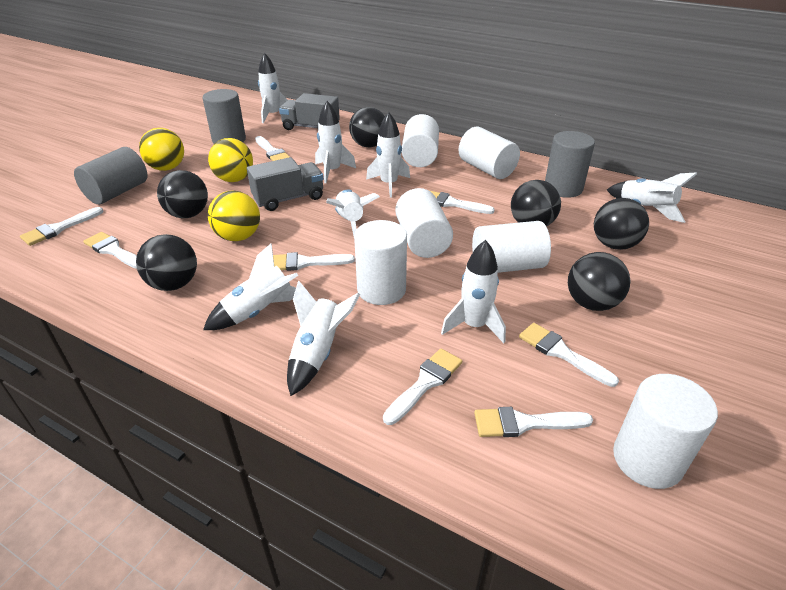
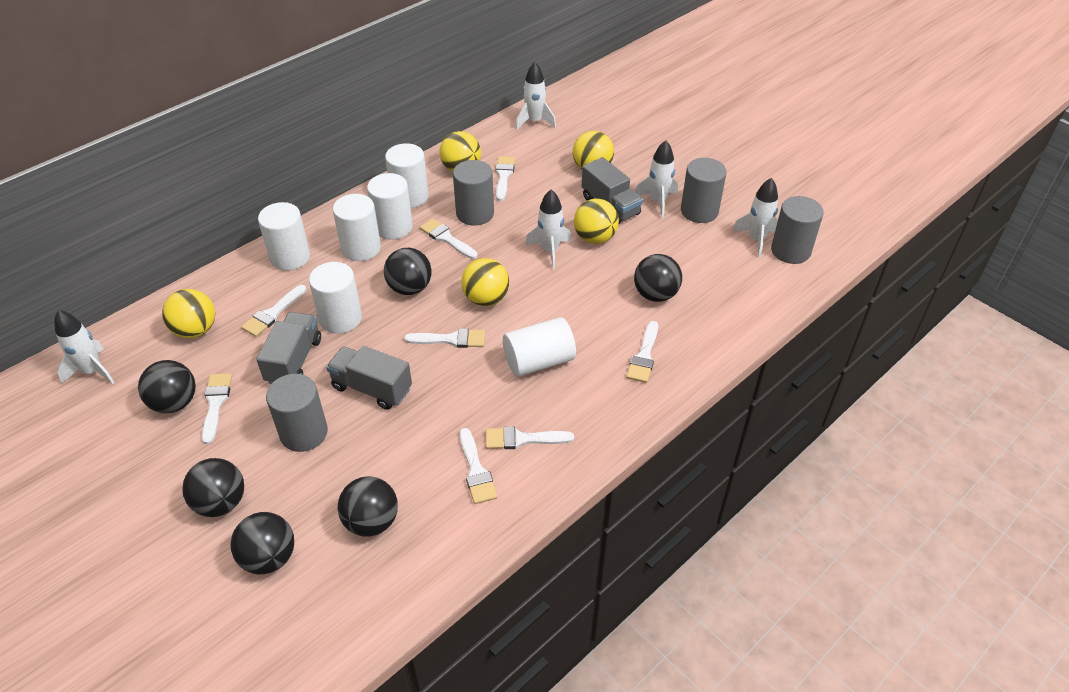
grey cylinder: [74,147,148,204] [203,89,246,144] [545,131,595,198] = 3 -> [266,374,328,452] [453,160,494,226] [681,158,727,223] [771,196,824,264] = 4
grey truck: [247,157,324,211] [279,93,340,130] = 2 -> [256,312,321,384] [326,346,412,410] [582,157,643,224] = 3
white rocket: [203,244,298,330] [258,53,288,123] [287,281,360,396] [315,101,356,183] [326,190,380,236] [366,112,410,197] [441,240,506,343] [607,172,697,223] = 8 -> [54,310,115,384] [515,62,556,130] [525,189,571,270] [635,140,678,218] [732,178,778,258] = 5
yellow ball: [139,128,184,171] [208,138,253,182] [208,191,260,241] = 3 -> [162,289,215,338] [440,131,481,172] [461,258,509,306] [573,131,614,169] [574,199,619,244] = 5

